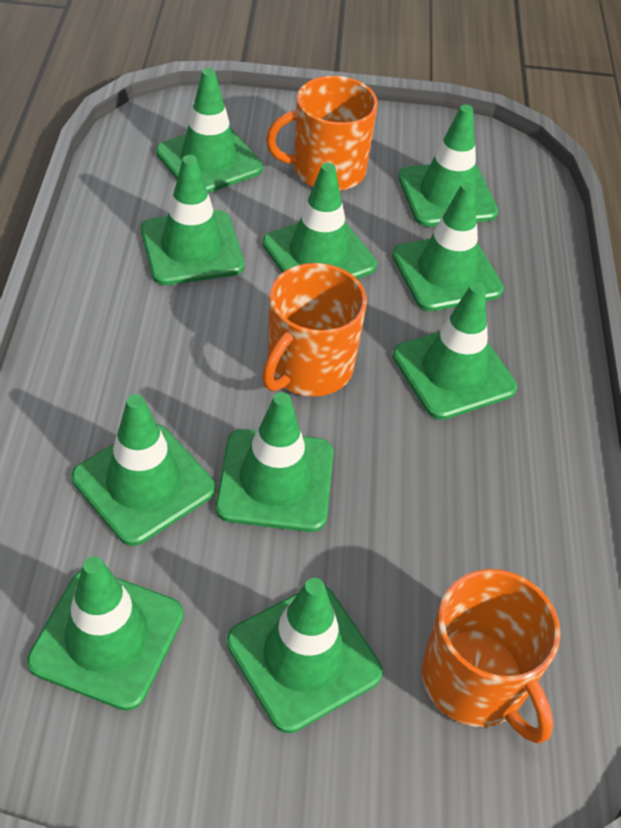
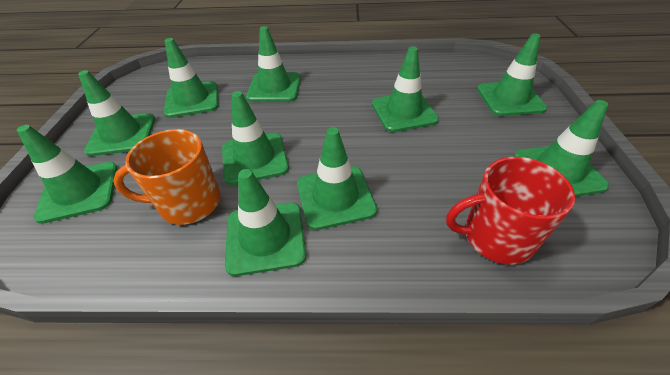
orange mug: [262,263,367,396] [266,76,378,191] [422,569,561,744] = 3 -> [113,129,221,225] = 1
red mug: none = 0 -> [446,157,575,265] = 1

